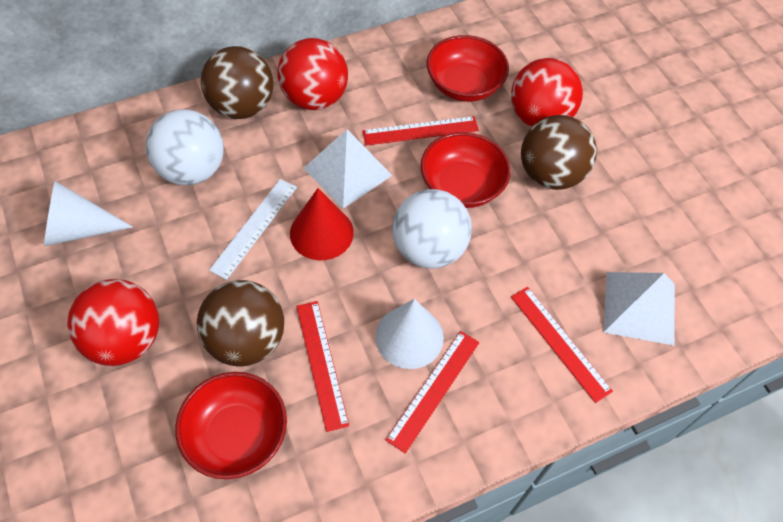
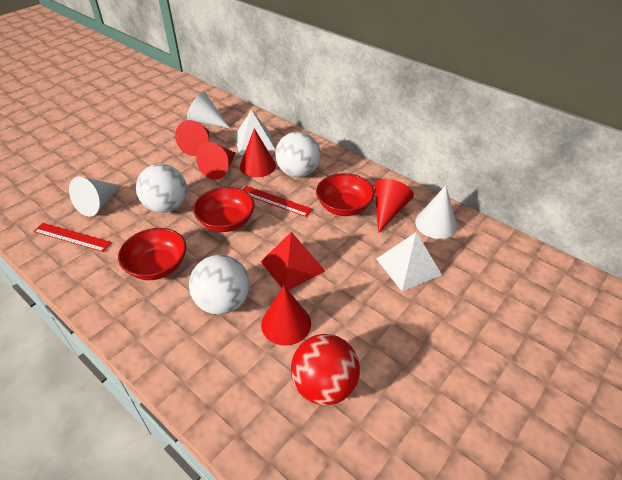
brown ball: [197,280,284,366] [201,46,273,119] [521,115,597,190] = 3 -> none = 0
red ball: [67,279,159,366] [277,38,348,110] [511,58,583,127] = 3 -> [291,334,360,405] = 1
red cone: [290,188,354,260] = 1 -> [175,120,209,156] [196,142,236,180] [240,128,276,177] [261,286,311,346] [374,179,414,233] = 5
red pyramid: none = 0 -> [261,232,325,290] = 1
red ruler: [296,301,349,432] [362,116,479,146] [386,331,479,453] [511,287,613,403] = 4 -> [33,223,112,252] [242,186,312,217] = 2
white ball: [146,109,224,185] [392,189,472,269] = 2 -> [136,164,187,213] [189,255,250,315] [275,132,320,177] = 3
white cone: [44,181,133,246] [375,299,444,369] = 2 -> [69,177,121,217] [187,92,230,128] [415,185,457,239] = 3
white ruler: [209,179,297,280] = 1 -> none = 0

